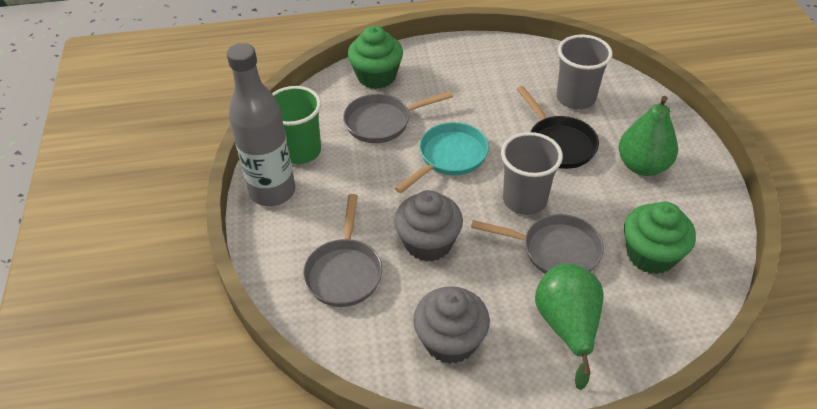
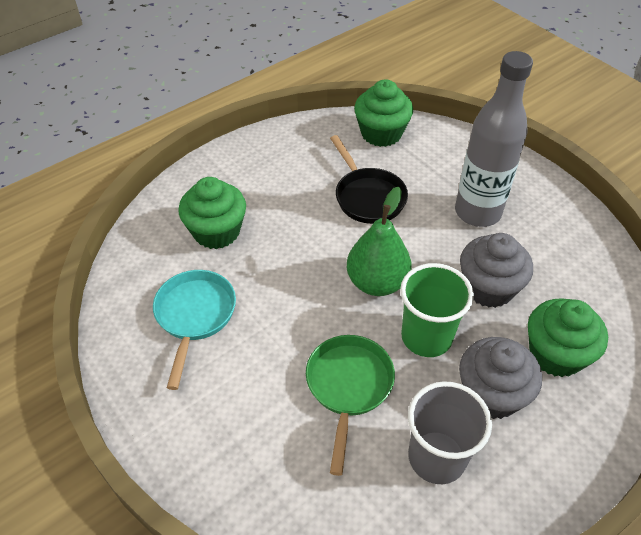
green cupcake: [348,26,403,89] [624,202,696,274] = 2 -> [178,177,246,249] [354,79,413,147] [528,298,608,377] = 3
green pan: none = 0 -> [306,335,395,476] = 1
green pear: [535,264,604,390] [619,96,678,176] = 2 -> [347,187,412,296] = 1
grey cup: [501,132,563,215] [556,35,612,109] = 2 -> [408,381,492,484] = 1
grey pan: [303,194,382,307] [343,91,453,143] [471,214,604,274] = 3 -> none = 0

